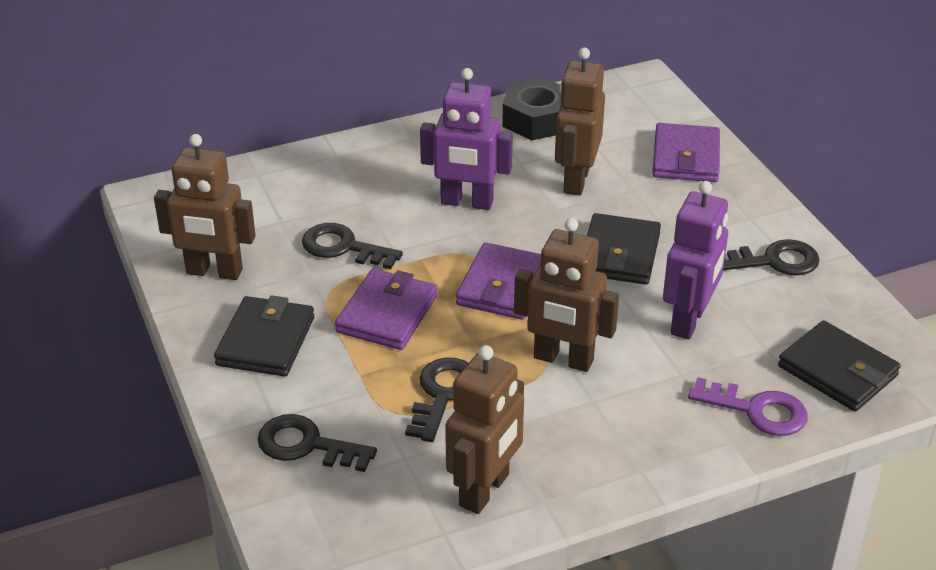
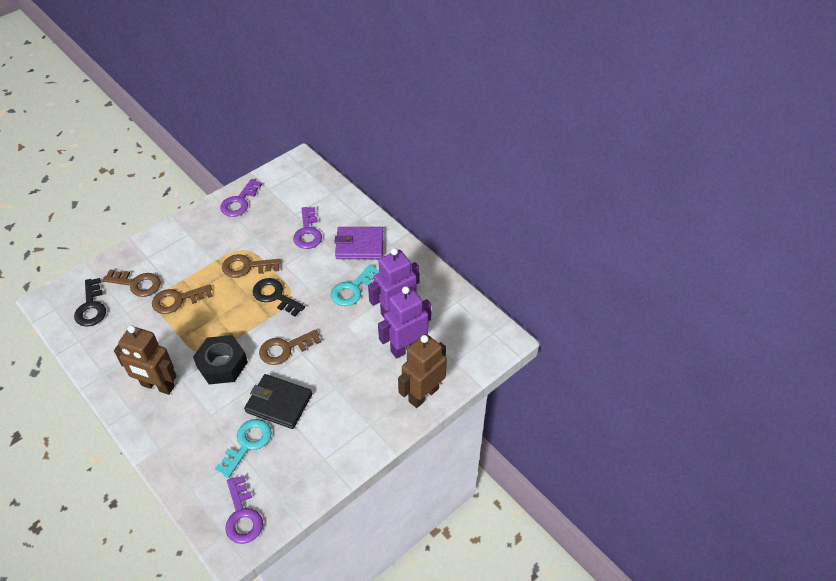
black key: [257,414,377,472] [302,223,403,270] [405,357,468,442] [723,239,819,276] = 4 -> [74,278,106,327] [253,278,305,317] = 2
black wallet: [214,295,314,377] [587,213,661,285] [778,321,901,412] = 3 -> [244,374,312,429] = 1
brown key: none = 0 -> [103,269,161,297] [152,284,213,314] [222,254,281,278] [259,330,321,365] = 4
brown robot: [154,134,256,280] [445,345,524,514] [514,218,619,372] [555,48,605,196] = 4 -> [114,325,177,395] [398,334,447,408] = 2
purple key: [688,377,808,436] = 1 -> [220,179,262,217] [225,475,263,544] [293,207,322,249] = 3
purple wallet: [335,269,437,350] [456,242,541,320] [652,123,720,182] = 3 -> [334,227,384,259] = 1
turquoise key: none = 0 -> [215,419,272,478] [331,264,380,306] = 2

